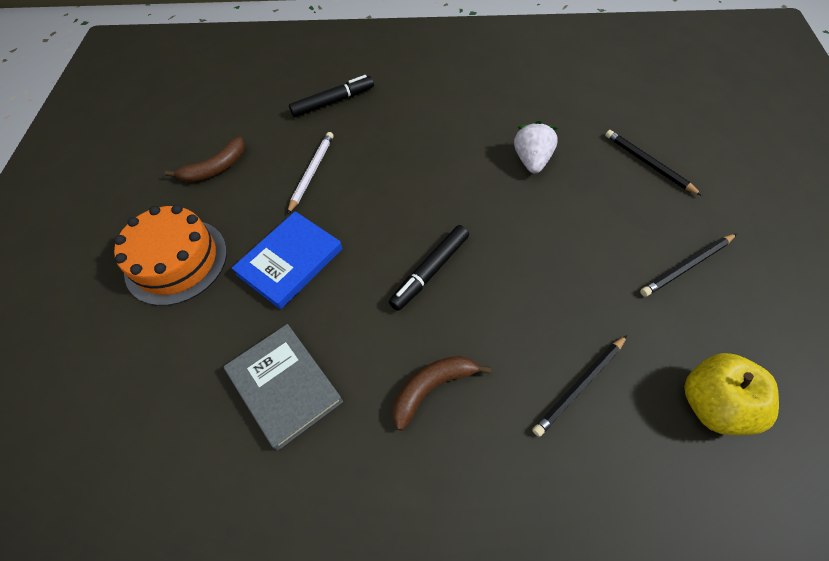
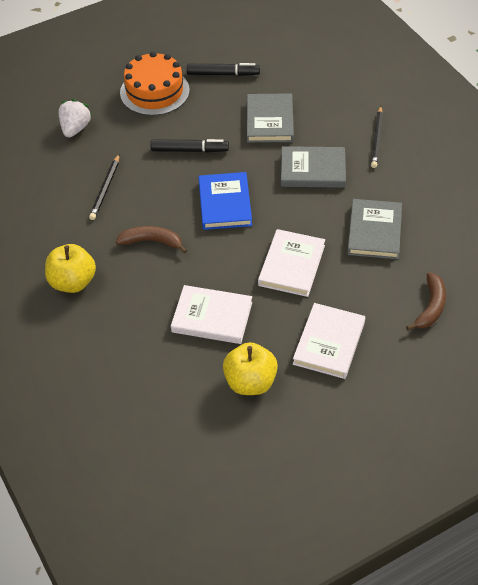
black pencil: [532,335,627,437] [605,130,702,196] [640,233,737,297] = 3 -> [89,154,120,220] [371,106,383,168] = 2
grey book: [224,324,343,451] = 1 -> [247,93,294,143] [281,146,346,188] [347,199,402,259] = 3
white book: none = 0 -> [171,285,252,344] [258,229,325,297] [293,303,365,379] = 3
white pencil: [287,132,334,215] = 1 -> none = 0
yellow apple: [684,353,779,435] = 1 -> [45,244,96,293] [223,342,278,395] = 2

